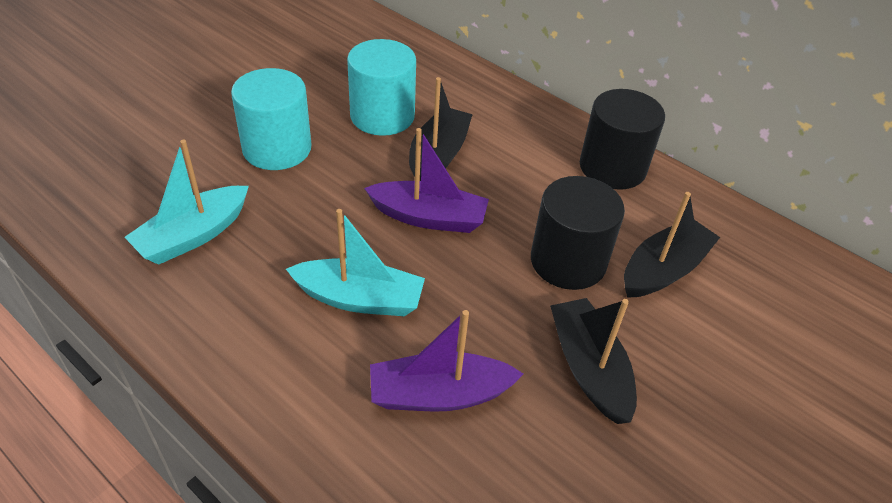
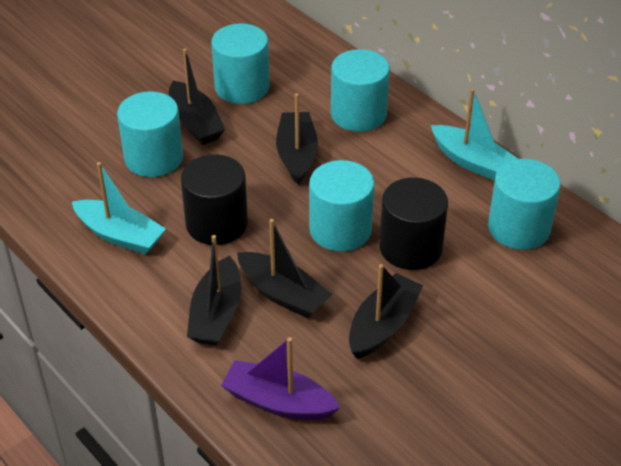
black boat: [409,77,473,181] [550,298,637,424] [624,192,720,298] = 3 -> [169,49,225,145] [187,235,241,346] [237,219,332,318] [276,93,318,185] [349,264,423,359] = 5
purple boat: [364,128,489,233] [370,310,523,412] = 2 -> [221,337,341,420] = 1
turquoise cylinder: [231,68,312,170] [347,39,416,136] = 2 -> [117,91,183,177] [211,24,270,104] [309,160,374,252] [331,49,390,132] [488,159,561,250] = 5

